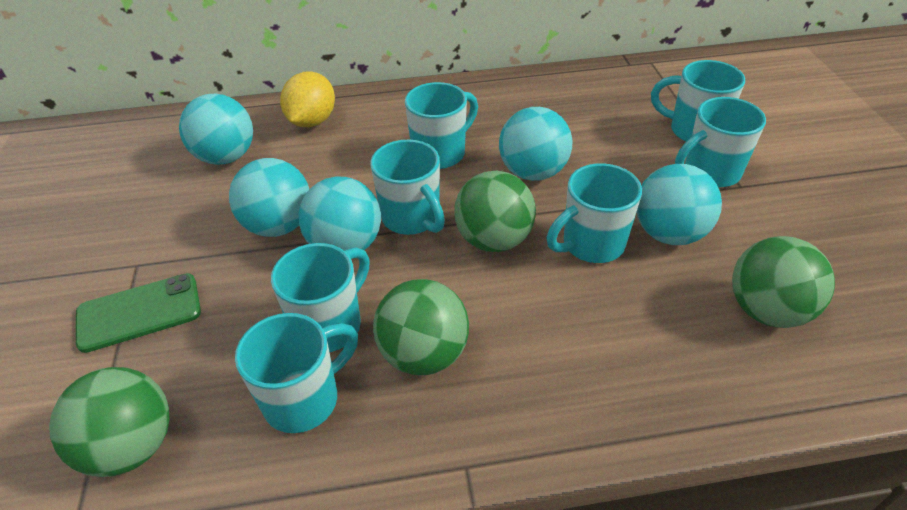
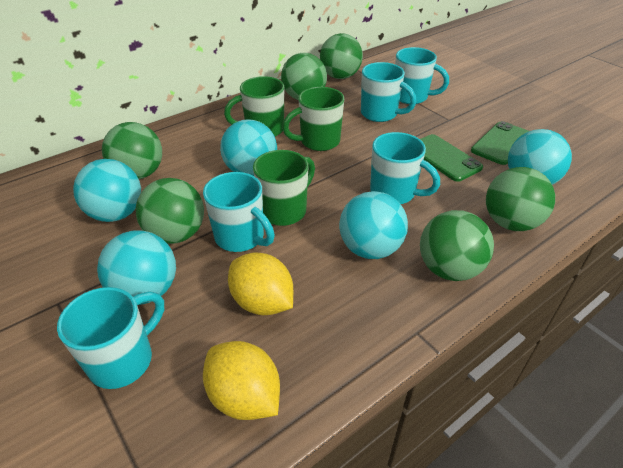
green ball: [49,367,170,477] [373,279,469,375] [454,171,536,252] [732,236,835,328] = 4 -> [102,122,162,179] [136,178,204,244] [281,53,327,100] [320,33,363,79] [420,210,494,281] [486,167,555,231] = 6
green mug: none = 0 -> [224,76,284,137] [253,150,315,226] [282,87,344,151] = 3
green phone: [76,273,201,353] = 1 -> [420,134,483,182] [471,121,529,165] = 2
turquoise mug: [235,313,358,433] [271,243,370,352] [370,140,445,235] [405,82,478,169] [547,163,642,263] [651,60,745,142] [675,97,766,187] = 7 -> [57,287,164,389] [203,172,275,252] [361,62,417,122] [370,132,440,204] [395,47,449,104] = 5
yellow lemon: [280,71,335,127] = 1 -> [203,341,280,420] [228,252,293,315] = 2

